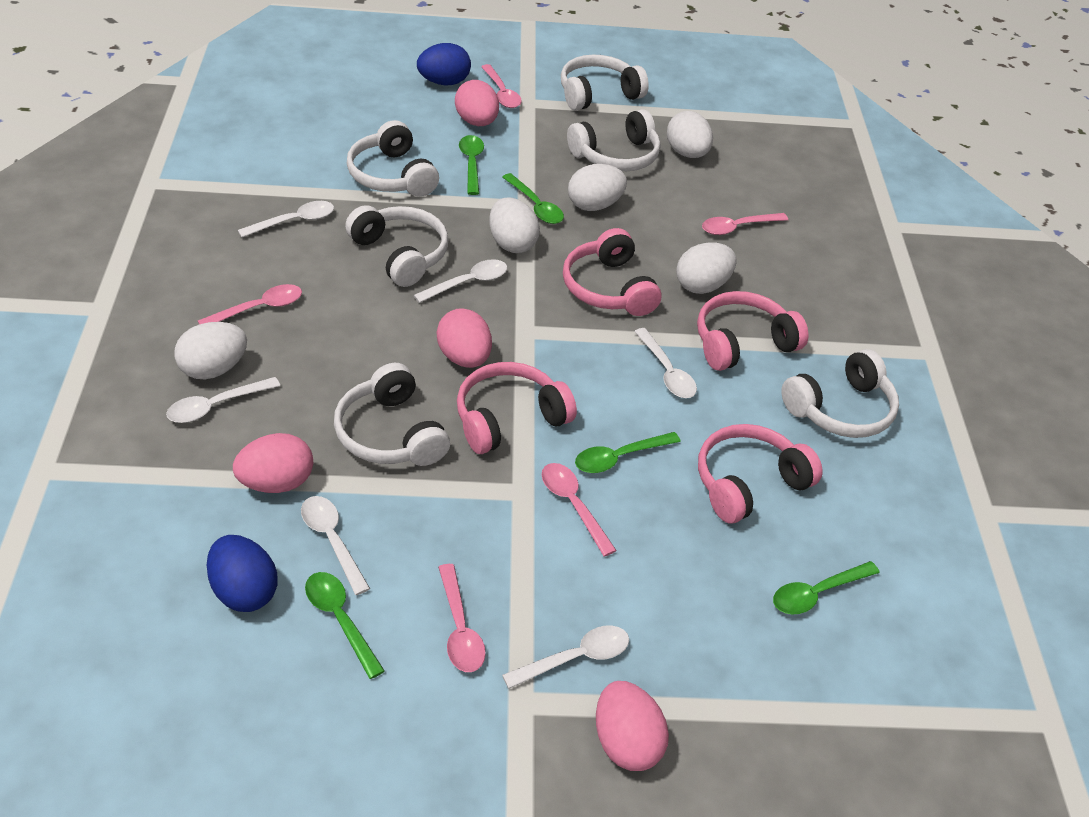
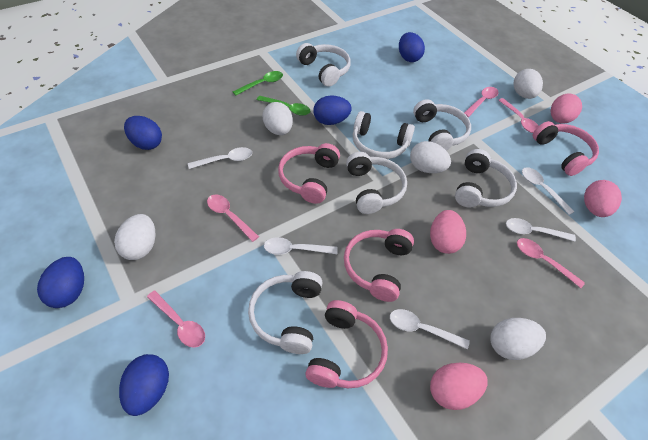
blue egg: [207,535,277,612] [417,43,471,85] = 2 -> [37,257,84,308] [119,354,169,416] [124,116,162,150] [313,96,352,125] [399,32,425,62] = 5
green spoon: [305,572,385,679] [459,135,484,195] [502,173,564,224] [575,432,681,473] [773,561,880,614] = 5 -> [233,71,283,96] [257,96,310,116] = 2
white spoon: [166,377,280,423] [238,201,334,237] [301,496,370,595] [413,259,507,303] [502,625,629,689] [634,328,697,398] = 6 -> [188,147,252,169] [264,237,338,255] [390,309,470,350] [506,218,576,241] [522,167,575,215] = 5

